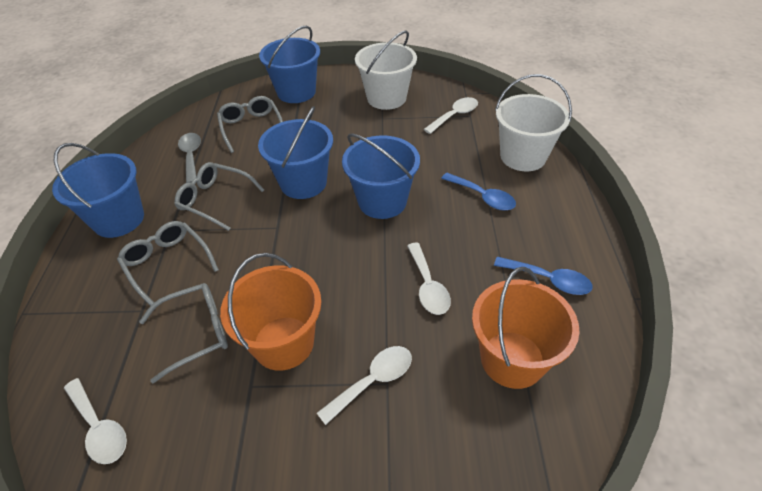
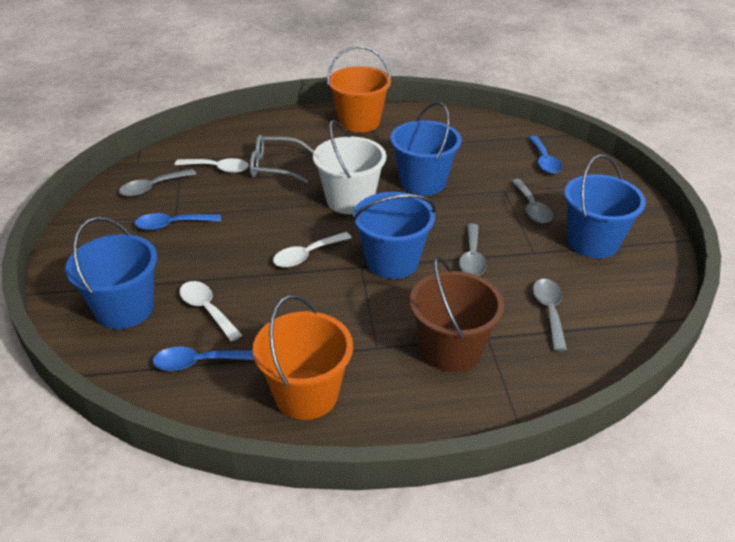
blue spoon: [441,173,516,211] [494,257,593,295] = 2 -> [134,213,221,230] [153,347,254,371] [528,136,562,174] = 3
brown bucket: none = 0 -> [410,257,504,372] = 1
grey glasses: [117,221,219,306] [139,283,228,383] [174,162,264,231] [217,96,283,153] = 4 -> [250,135,314,183] = 1
grey spoon: [178,133,201,183] = 1 -> [119,169,196,197] [459,224,487,276] [511,179,553,223] [533,279,567,351] = 4
white bucket: [355,31,417,110] [495,74,572,171] = 2 -> [313,120,386,214] = 1
white spoon: [64,378,127,464] [317,346,412,425] [407,243,451,315] [424,97,478,134] = 4 -> [175,158,249,173] [179,281,242,342] [273,232,352,268] = 3

